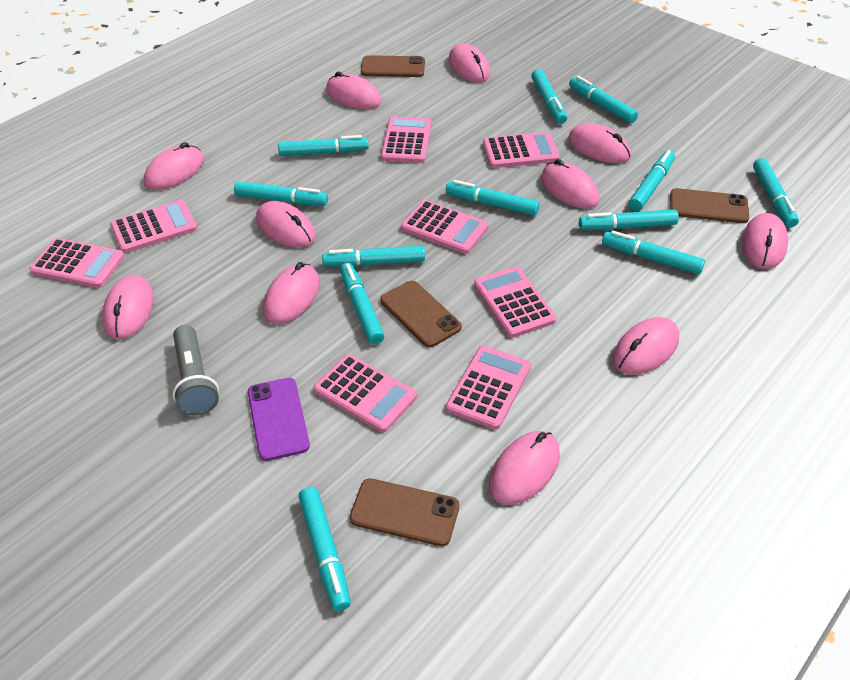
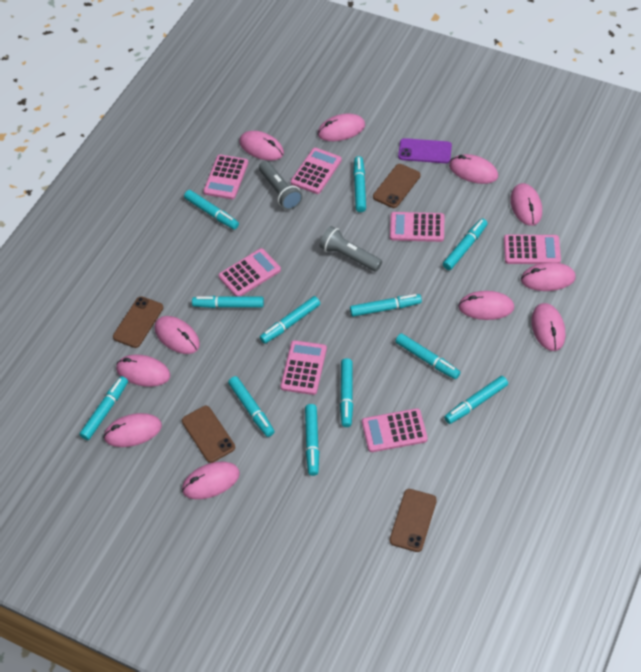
grey flashlight: [173,325,219,416] = 1 -> [259,161,303,210] [319,226,382,272] = 2
pink calculator: [30,238,125,288] [110,200,197,253] [313,354,417,433] [381,116,431,163] [401,200,488,254] [446,346,531,430] [474,266,556,338] [483,132,560,168] = 8 -> [203,155,248,199] [219,248,281,297] [280,340,327,395] [291,148,342,194] [362,408,428,452] [390,212,444,242] [504,234,561,264] = 7

